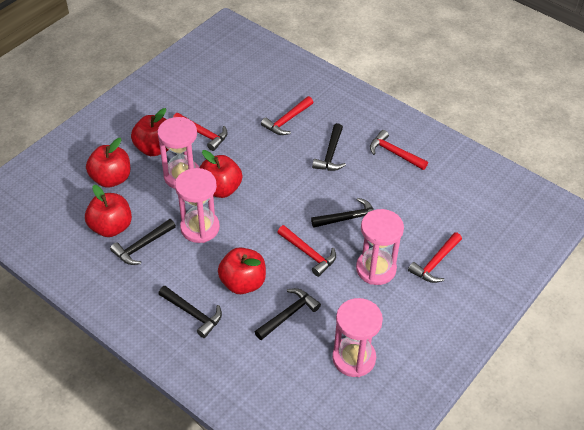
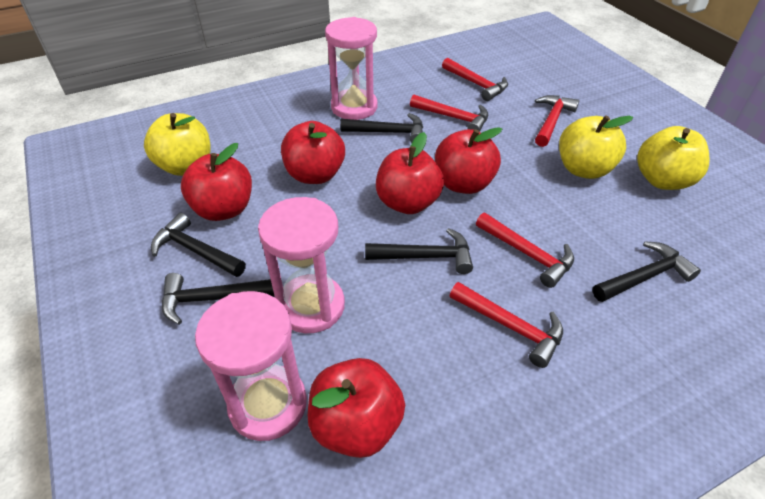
pink hourglass: [158,117,200,189] [175,168,220,243] [332,298,383,377] [356,209,404,285] = 4 -> [195,291,307,441] [258,197,345,333] [325,17,378,120] = 3
yellow apple: none = 0 -> [144,113,211,176] [559,115,633,179] [637,126,709,190] = 3

